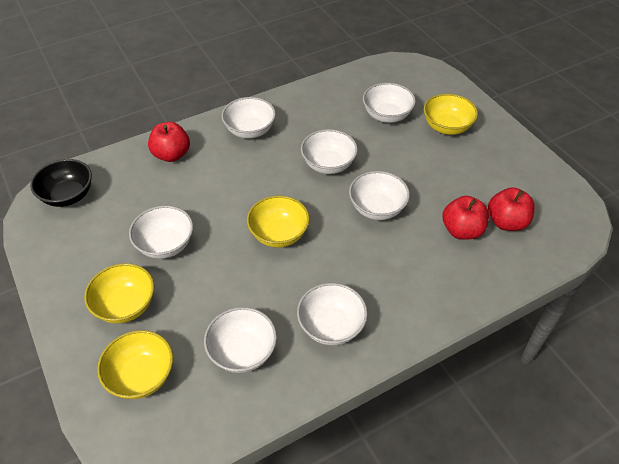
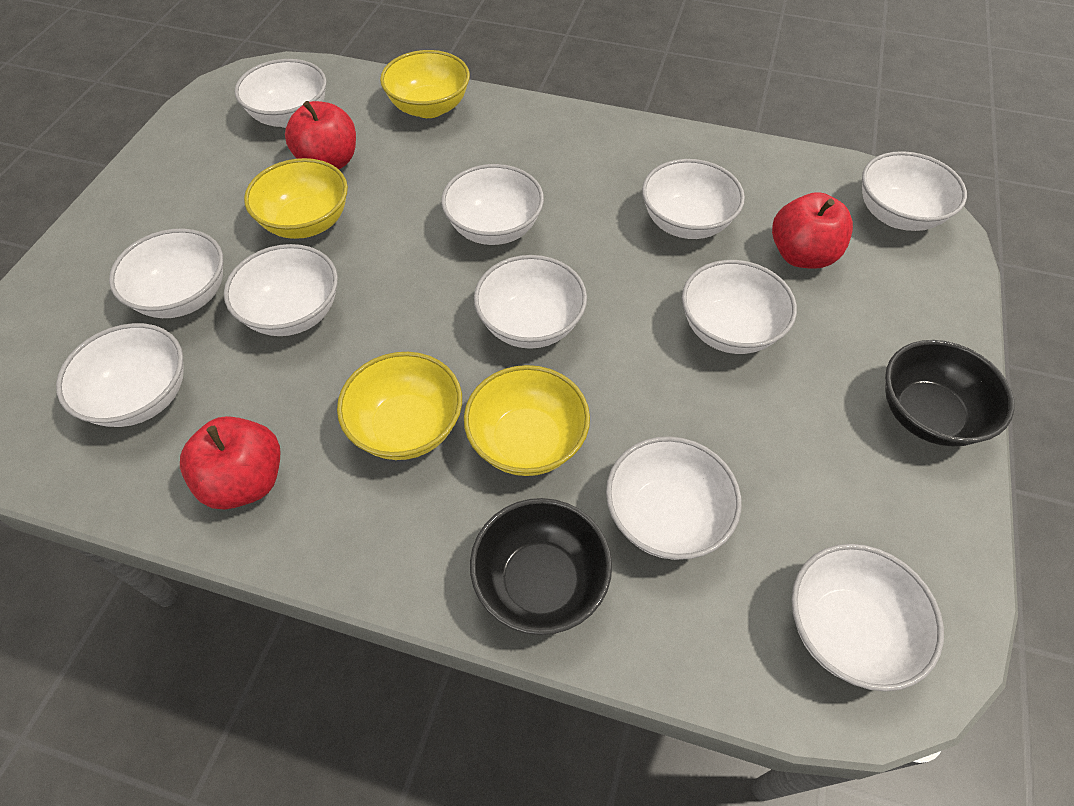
black bowl: [30,159,92,207] = 1 -> [470,498,612,635] [885,340,1015,446] = 2
white bowl: [129,206,193,259] [204,307,277,373] [222,97,276,139] [297,283,368,345] [301,129,358,174] [349,171,410,220] [363,83,416,123] = 7 -> [56,323,184,427] [109,228,223,318] [224,244,338,336] [235,59,326,128] [441,164,544,245] [474,255,587,349] [606,436,742,560] [642,159,745,239] [682,260,797,354] [792,544,944,691] [862,151,967,231] = 11

